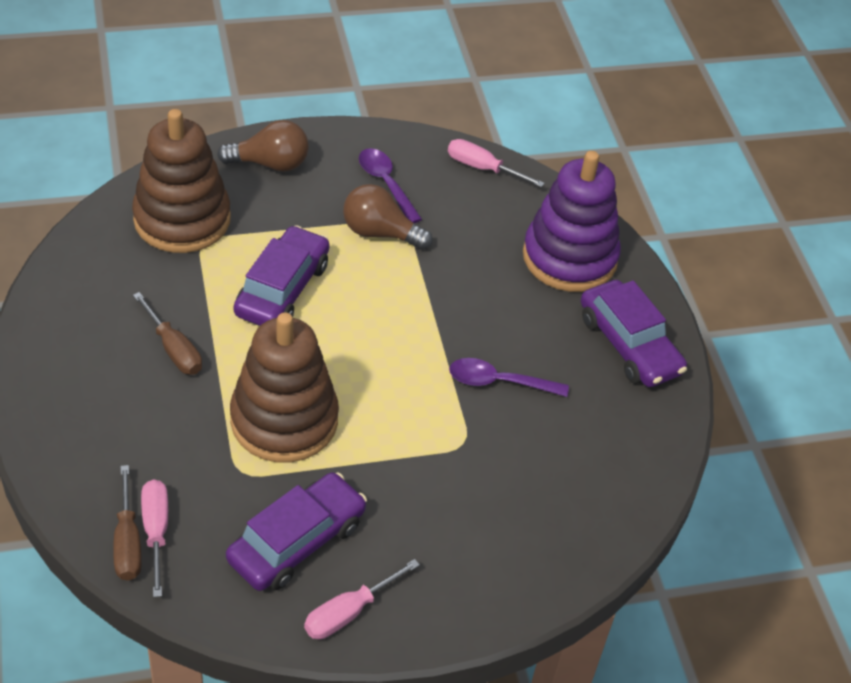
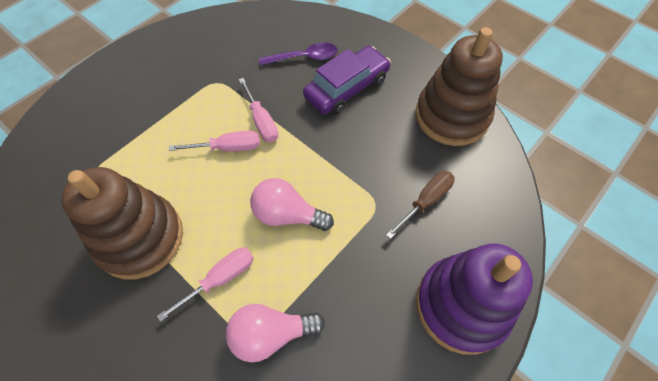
brown light bulb: [217,120,309,172] [343,184,432,250] = 2 -> none = 0
brown screwdriver: [113,465,142,581] [133,292,202,375] = 2 -> [386,171,455,239] = 1
pink light bulb: none = 0 -> [226,304,325,363] [250,178,334,231] = 2
purple car: [226,472,367,591] [234,225,330,326] [581,280,687,387] = 3 -> [303,46,391,115] = 1
purple spoon: [359,148,422,223] [449,358,569,397] = 2 -> [259,42,338,65] = 1

